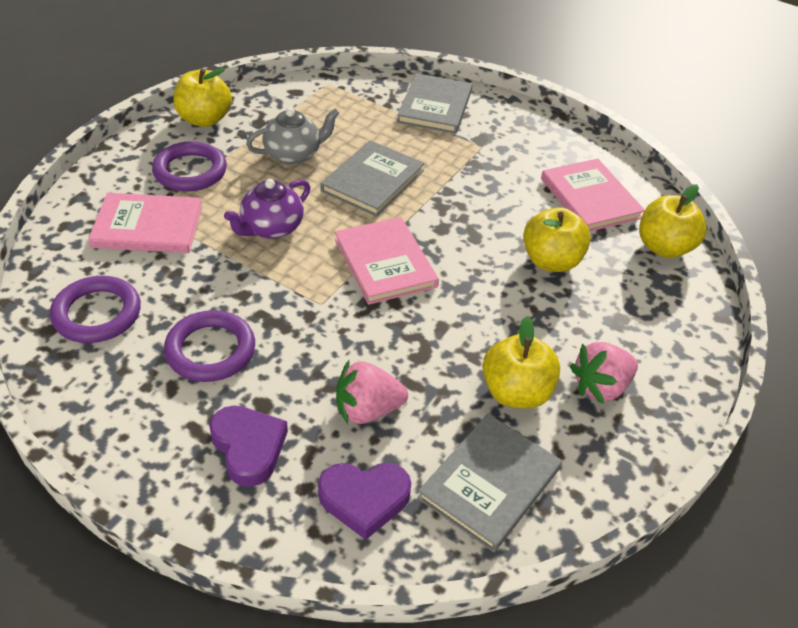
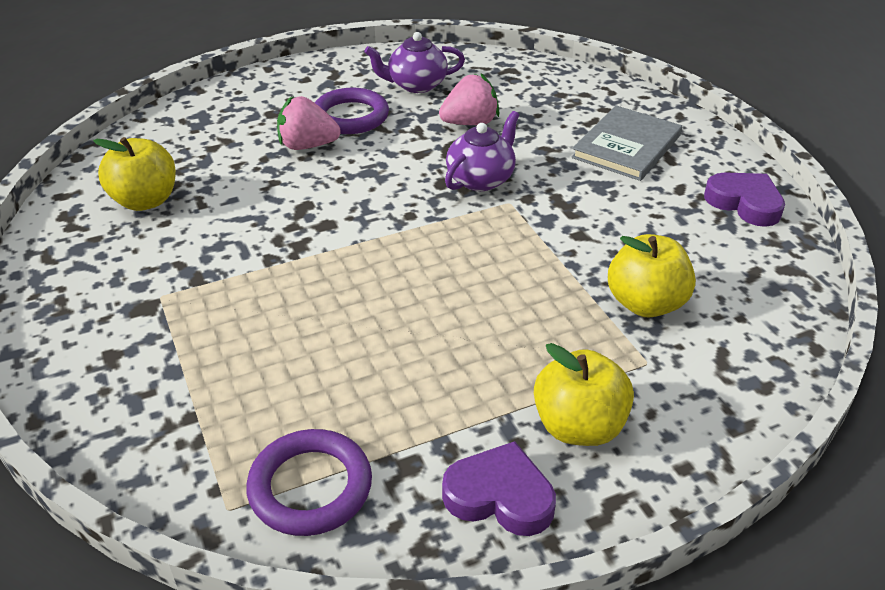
grey book: [321,140,425,217] [397,73,472,134] [417,414,562,552] = 3 -> [571,106,682,181] = 1
grey teapot: [246,108,340,164] = 1 -> none = 0
pink book: [88,193,202,253] [335,217,439,305] [541,159,645,232] = 3 -> none = 0
purple ring: [50,276,141,343] [152,141,227,192] [164,310,255,382] = 3 -> [246,429,372,536] [315,88,389,134] = 2
purple teapot: [224,179,310,239] = 1 -> [364,32,465,93] [445,111,519,191] = 2
yellow apple: [174,68,232,127] [482,316,560,408] [523,207,591,272] [639,184,707,258] = 4 -> [93,137,176,211] [534,343,634,446] [608,234,696,317] = 3

